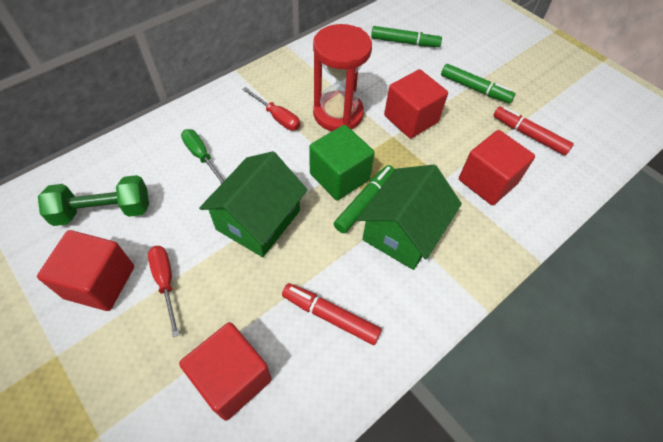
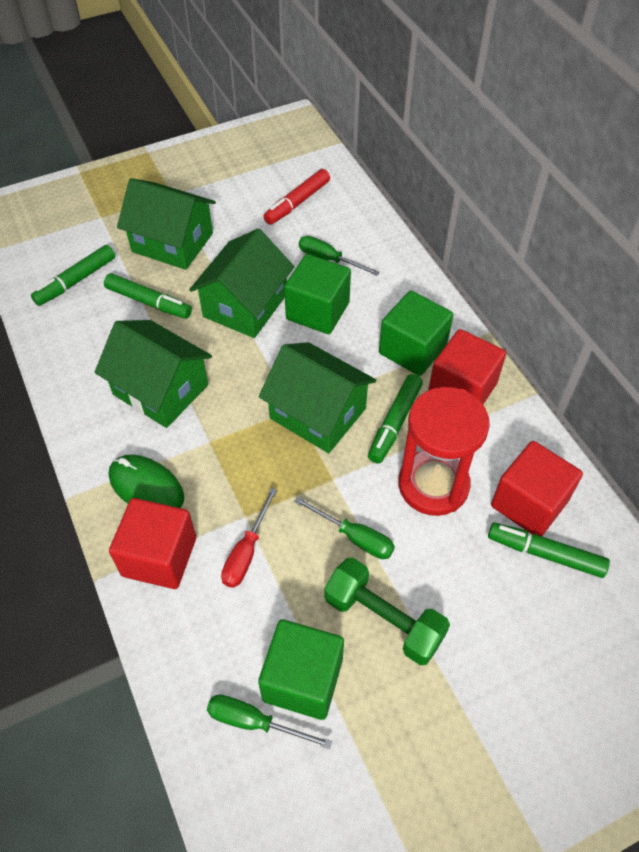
green cube: [309,125,375,200] = 1 -> [258,619,344,720] [284,254,351,334] [379,291,453,376] = 3
green house: [199,151,307,257] [357,165,462,270] = 2 -> [94,320,212,428] [117,178,216,270] [189,228,294,338] [259,342,376,453] = 4
green marker: [334,165,395,233] [371,26,442,47] [441,64,515,104] = 3 -> [31,245,115,306] [104,273,192,319] [368,374,423,463] [488,522,610,578] = 4
green mouse: none = 0 -> [109,455,184,508] = 1
green screwdriver: [181,129,224,184] = 1 -> [207,695,332,749] [294,496,395,559] [299,236,380,276] = 3
red cube: [37,230,134,311] [179,322,272,421] [384,69,448,138] [459,130,535,205] = 4 -> [109,498,196,589] [428,329,506,404] [491,441,583,536] = 3
red marker: [282,283,382,345] [493,106,574,156] = 2 -> [263,169,330,225] = 1
red screwdriver: [148,246,180,337] [242,87,300,131] = 2 -> [221,488,277,588] = 1

